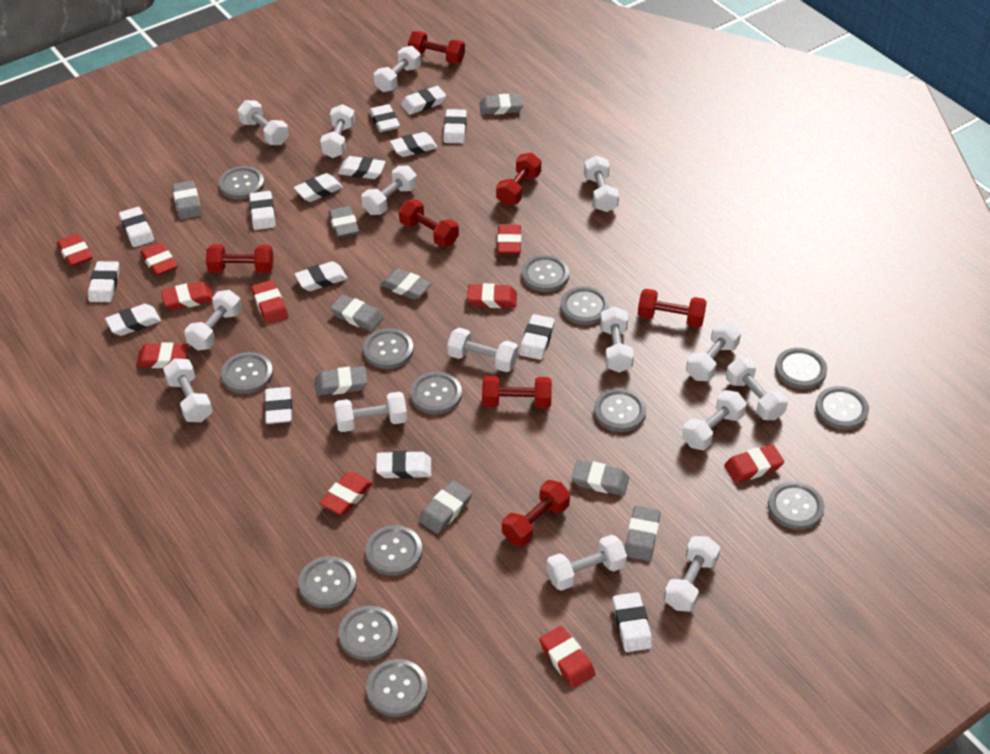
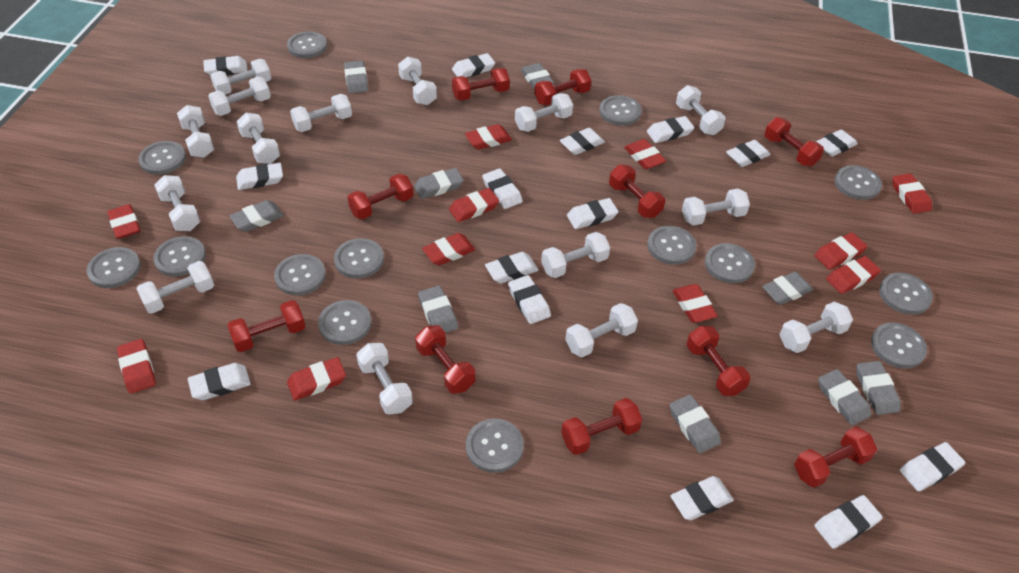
red dumbbell: [206,245,273,273] [399,199,459,247] [408,31,465,64] [482,376,552,408] [496,153,541,206] [502,480,570,546] [637,289,707,328] = 7 -> [227,300,306,352] [347,174,413,219] [415,325,475,394] [452,68,510,101] [535,69,591,105] [561,398,642,455] [609,165,665,218] [687,326,750,396] [765,117,824,166] [794,427,877,488] = 10
red eraser: [57,234,92,267] [136,342,189,368] [140,243,178,276] [161,281,213,310] [251,280,288,324] [320,472,373,515] [467,283,517,308] [497,224,521,254] [539,626,595,688] [724,444,784,483] = 10 -> [107,204,141,239] [117,339,156,394] [287,357,346,400] [422,233,475,265] [449,188,499,222] [465,124,512,150] [624,139,666,169] [672,284,718,323] [814,233,867,270] [826,256,881,294] [893,174,932,214] = 11

